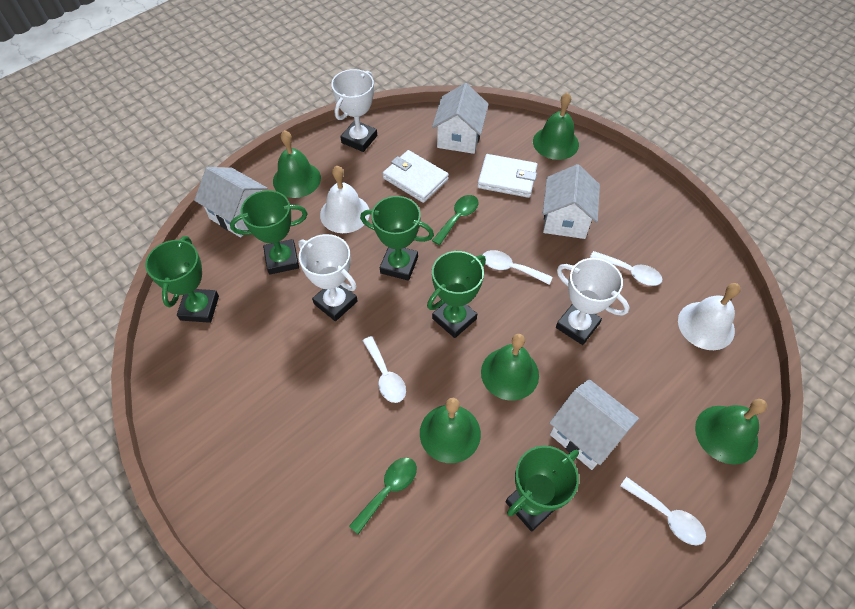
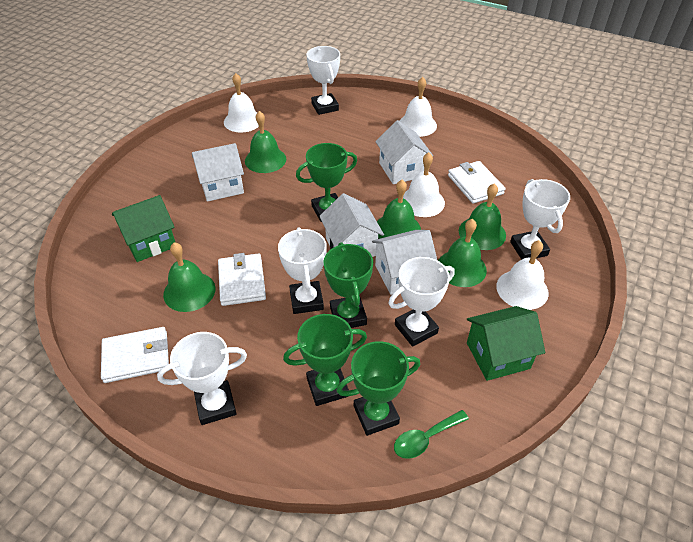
green house: none = 0 -> [112,195,176,262] [467,306,545,381] = 2
green spoon: [349,457,417,534] [432,195,479,245] = 2 -> [394,410,469,459] = 1
green trophy: [145,236,219,323] [230,190,307,275] [360,196,434,281] [427,251,486,338] [506,445,579,532] = 5 -> [283,314,367,406] [296,143,357,222] [323,242,373,328] [336,341,420,436] = 4
white bell: [320,166,370,233] [678,283,741,350] = 2 -> [224,73,259,132] [399,77,437,137] [403,152,445,217] [496,240,549,310] = 4
white spoon: [362,336,406,403] [483,250,553,285] [590,251,662,286] [620,477,706,545] = 4 -> none = 0
white trophy: [298,234,357,321] [331,69,377,152] [556,258,630,345] = 3 -> [157,332,247,425] [278,228,327,314] [307,46,340,115] [389,257,455,347] [510,179,570,260] = 5
white wallet: [383,150,449,203] [477,154,537,198] = 2 -> [101,327,169,383] [218,253,266,306] [448,161,505,204] = 3

